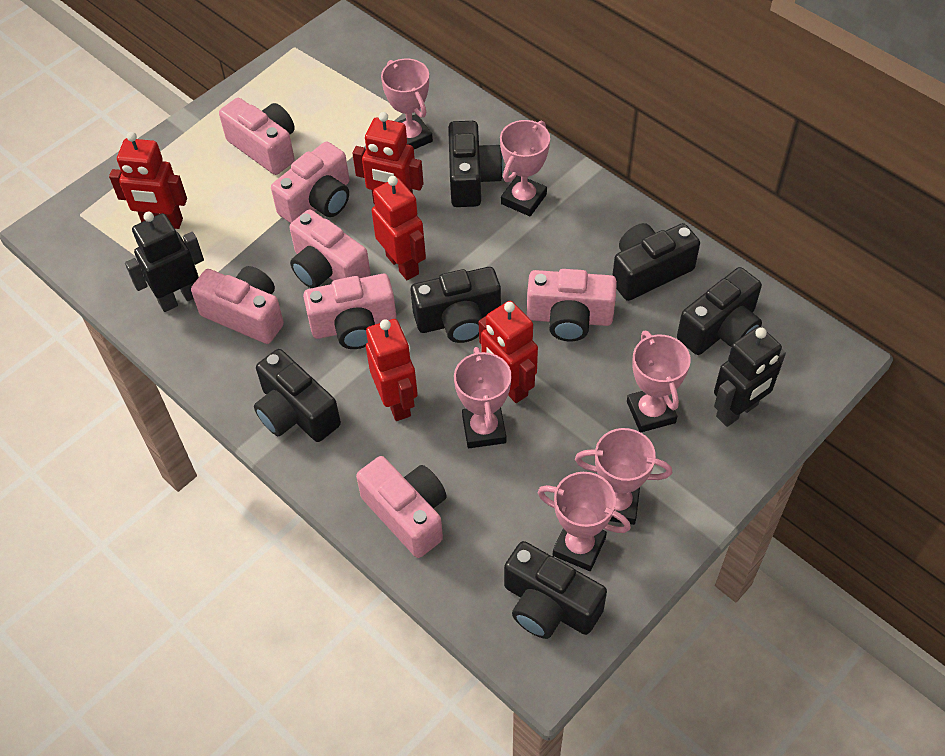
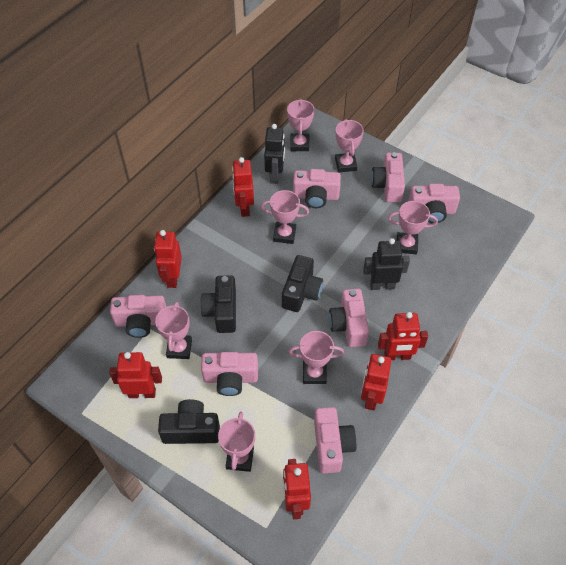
black camera: [254,349,341,442] [411,267,501,343] [448,121,503,207] [504,541,607,639] [612,223,700,301] [677,267,762,355] = 6 -> [158,399,220,444] [200,275,236,333] [282,255,323,312] = 3
pink trophy: [381,59,433,149] [454,347,512,448] [500,120,550,216] [537,472,631,571] [575,428,672,525] [627,331,691,432] = 6 -> [155,302,192,359] [218,412,255,472] [261,190,309,244] [287,99,314,151] [288,331,344,384] [335,119,364,173] [388,201,438,254] = 7
red robot: [109,132,187,229] [352,112,424,204] [366,319,418,421] [372,176,426,280] [479,301,538,403] = 5 -> [109,352,162,398] [154,230,182,288] [232,157,254,217] [283,459,311,519] [361,354,391,410] [378,312,428,360] = 6

